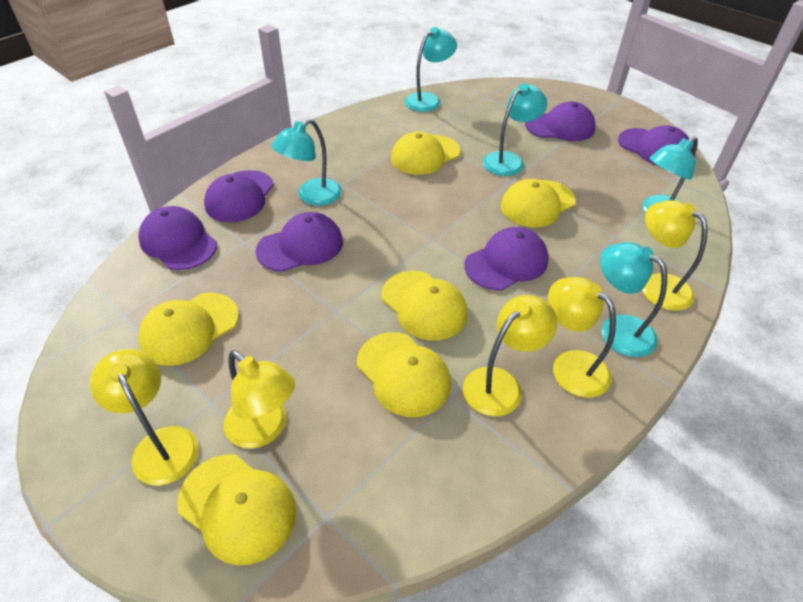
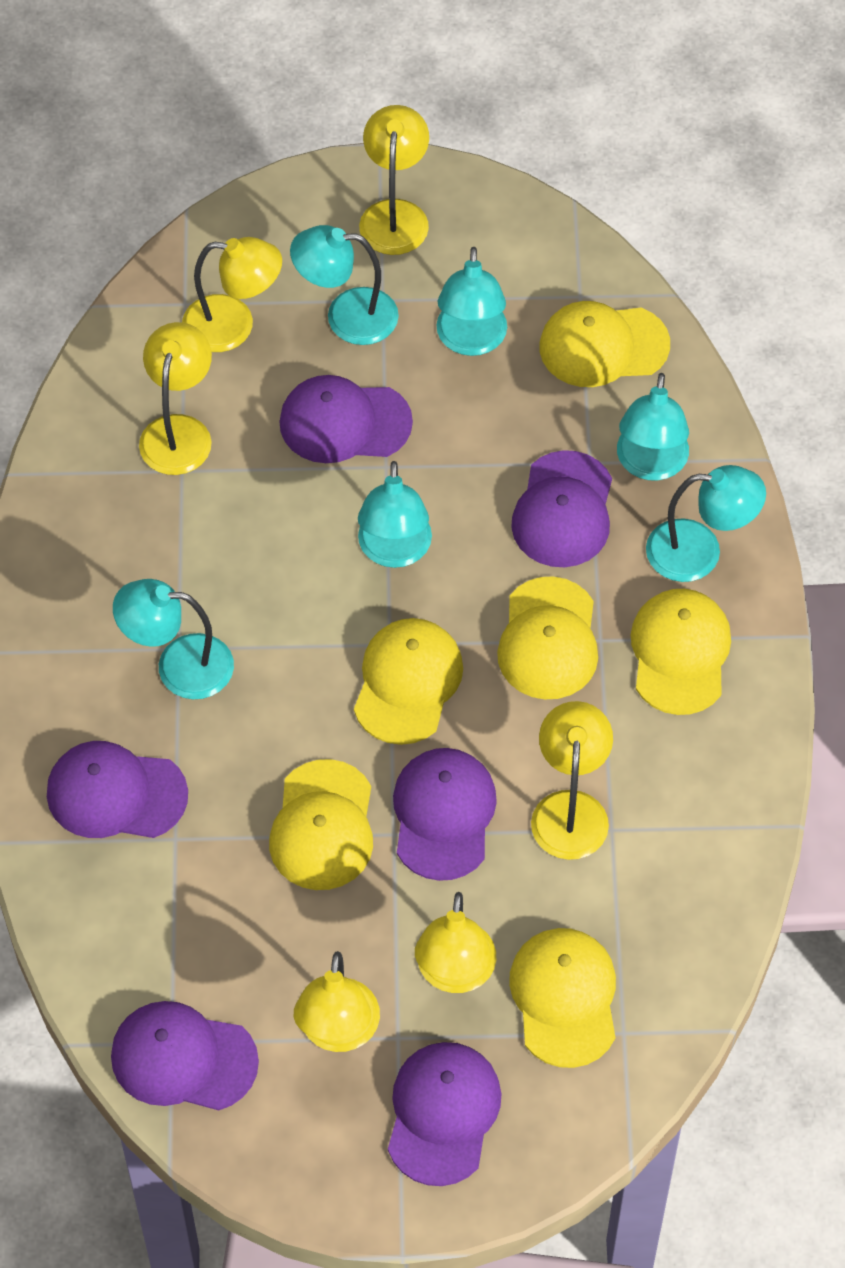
turquoise lamp: [271,119,342,206] [405,27,457,112] [483,83,547,176] [600,242,667,357] [642,137,698,213] = 5 -> [113,579,234,699] [290,225,399,345] [358,461,432,568] [436,247,507,356] [617,373,689,481] [646,465,766,582] = 6
yellow lamp: [90,349,199,485] [224,350,295,449] [463,295,557,416] [548,277,616,398] [642,200,708,311] = 5 -> [139,322,212,475] [182,237,282,352] [294,951,380,1052] [359,105,429,255] [415,892,496,993] [531,701,613,860] = 6

